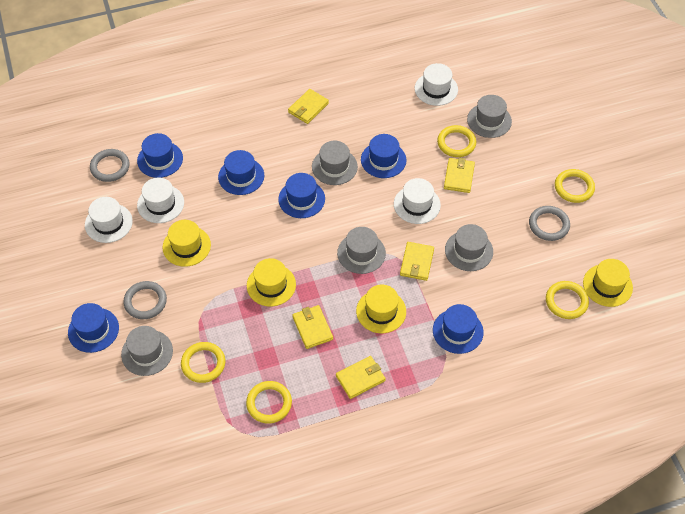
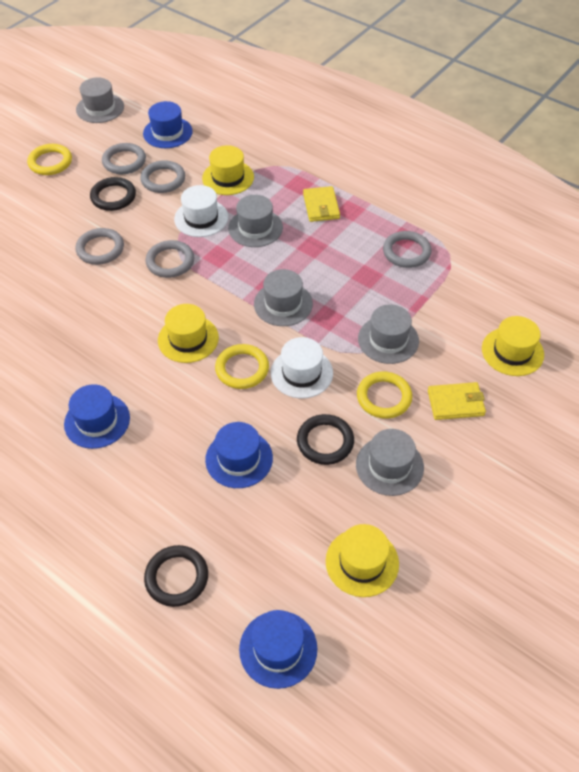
black ring: none = 0 -> [90,177,136,211] [144,545,208,607] [297,414,354,465] = 3
blue hat: [68,303,119,353] [137,133,183,178] [218,150,264,195] [278,173,325,218] [361,134,406,178] [433,304,484,354] = 6 -> [64,384,130,449] [143,101,193,148] [205,422,273,488] [239,610,317,689] = 4
grey ring: [90,149,130,182] [123,281,167,319] [529,206,570,241] = 3 -> [75,228,124,265] [102,143,146,174] [140,160,185,193] [145,240,194,278] [383,231,432,268] = 5
white hat: [85,197,133,243] [137,178,184,223] [394,178,441,224] [415,63,458,106] = 4 -> [174,185,228,237] [270,337,333,399] = 2
yellow ring: [181,342,225,383] [246,381,292,424] [437,125,476,157] [546,281,589,319] [555,169,595,203] = 5 -> [27,144,72,175] [215,344,269,389] [357,371,412,419] = 3
yellow wallet: [288,89,329,124] [292,305,333,349] [336,356,386,399] [400,242,434,281] [444,158,475,193] = 5 -> [303,186,340,222] [428,382,486,420] = 2

